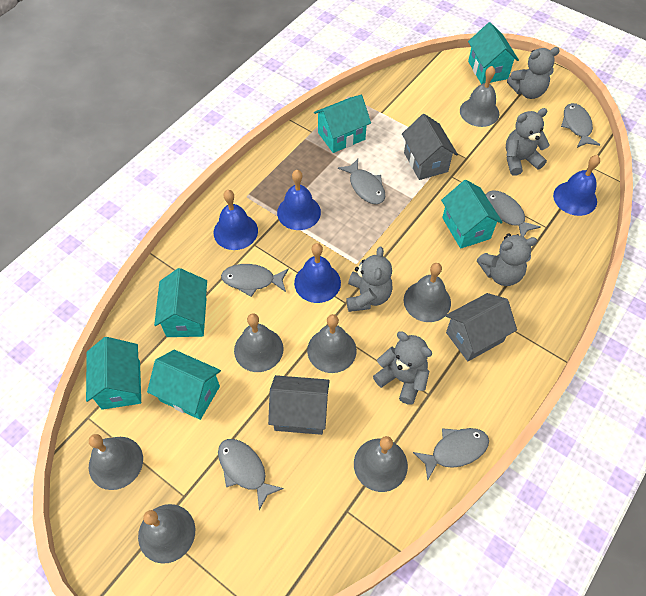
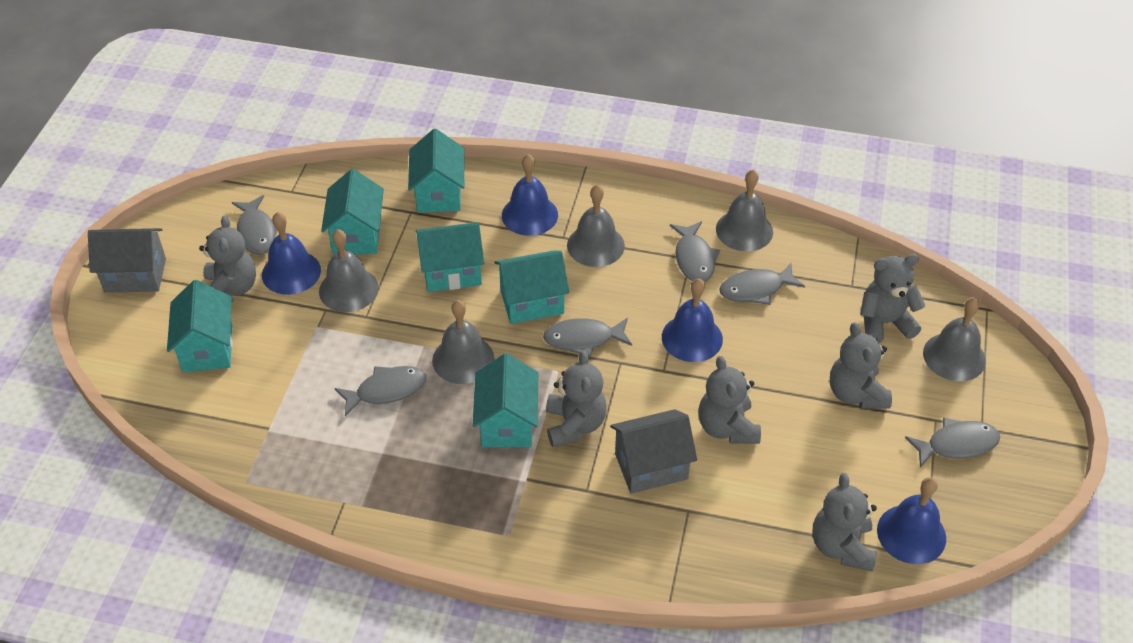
grey bell: [89,434,143,490] [138,504,195,564] [234,313,283,372] [307,314,357,373] [354,436,408,492] [404,263,451,322] [460,66,499,127] = 7 -> [319,229,379,312] [432,300,494,384] [567,185,625,267] [716,170,773,251] [923,297,986,381] = 5
grey house: [268,375,330,435] [402,114,458,180] [446,293,517,361] = 3 -> [88,228,166,293] [610,409,697,494] = 2
grey teddy bear: [347,247,393,312] [373,332,432,405] [477,233,537,286] [506,108,550,176] [507,47,560,99] = 5 -> [199,215,256,302] [546,350,607,447] [698,356,761,444] [813,473,877,572] [830,322,892,409] [860,254,926,343] = 6

